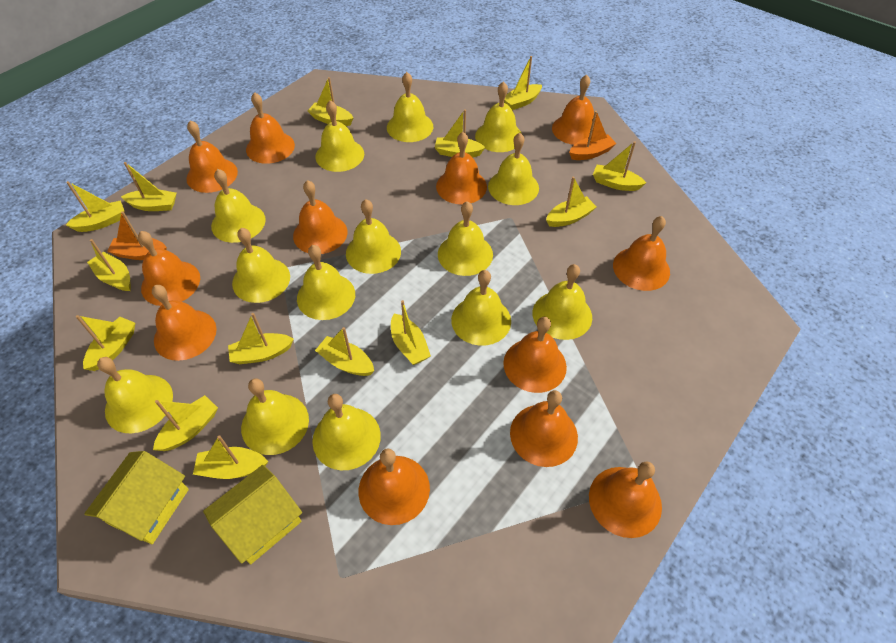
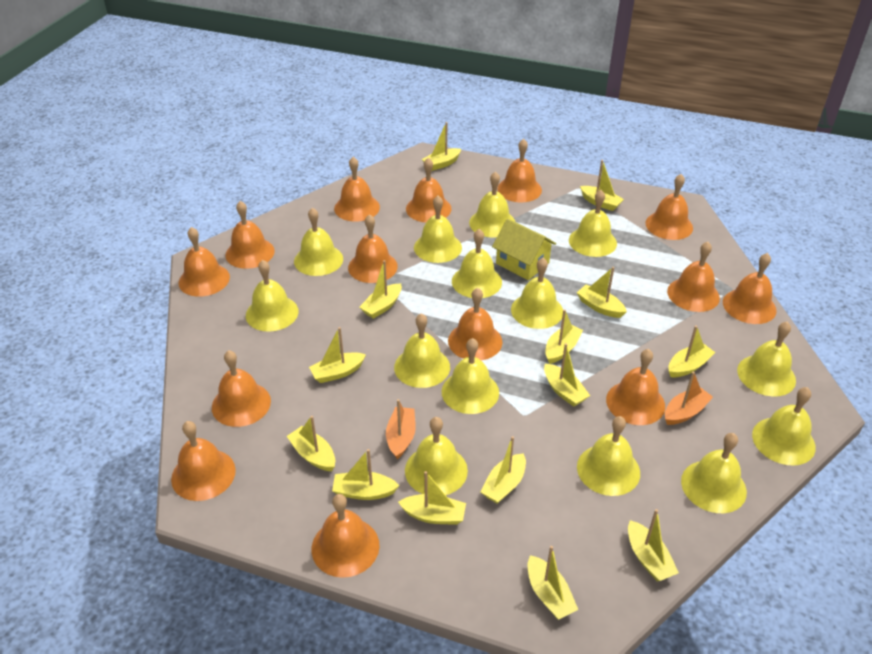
orange bell: [138,231,200,306] [152,285,217,361] [186,120,238,193] [246,92,295,164] [293,180,348,254] [359,449,430,525] [436,132,487,205] [503,317,567,393] [510,390,578,467] [552,75,594,145] [589,461,662,538] [613,216,670,291] = 12 -> [171,421,236,501] [179,227,230,297] [212,350,271,427] [225,201,275,269] [312,494,380,578] [334,157,380,222] [348,214,398,283] [406,158,452,222] [448,288,502,361] [497,139,542,202] [606,349,665,425] [645,174,693,240] [667,242,720,312] [723,253,777,324] = 14
yellow house: [84,451,189,544] [203,465,302,564] = 2 -> [492,219,556,280] = 1

